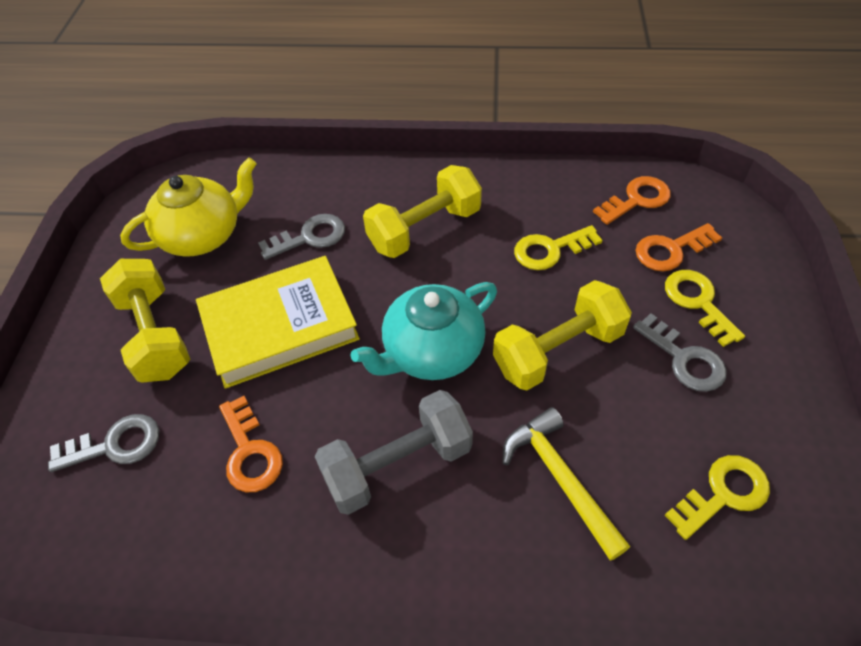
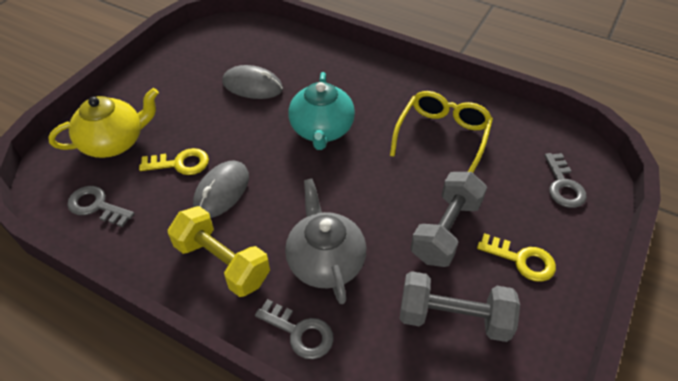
grey dumbbell: [315,390,473,515] = 1 -> [400,271,520,342] [411,172,487,267] = 2
grey mouse: none = 0 -> [193,160,249,218] [222,65,283,99] = 2
grey teapot: none = 0 -> [285,179,366,304] = 1
orange key: [219,396,283,492] [593,176,671,225] [636,223,722,271] = 3 -> none = 0
yellow book: [196,256,360,389] = 1 -> none = 0
yellow dumbbell: [100,259,190,383] [363,165,482,258] [493,280,632,390] = 3 -> [168,206,270,297] = 1
yellow glasses: none = 0 -> [390,91,493,173] = 1
yellow hammer: [502,407,630,561] = 1 -> none = 0
yellow key: [514,225,603,270] [665,270,745,347] [665,455,770,540] = 3 -> [139,148,209,175] [477,233,556,282] = 2

